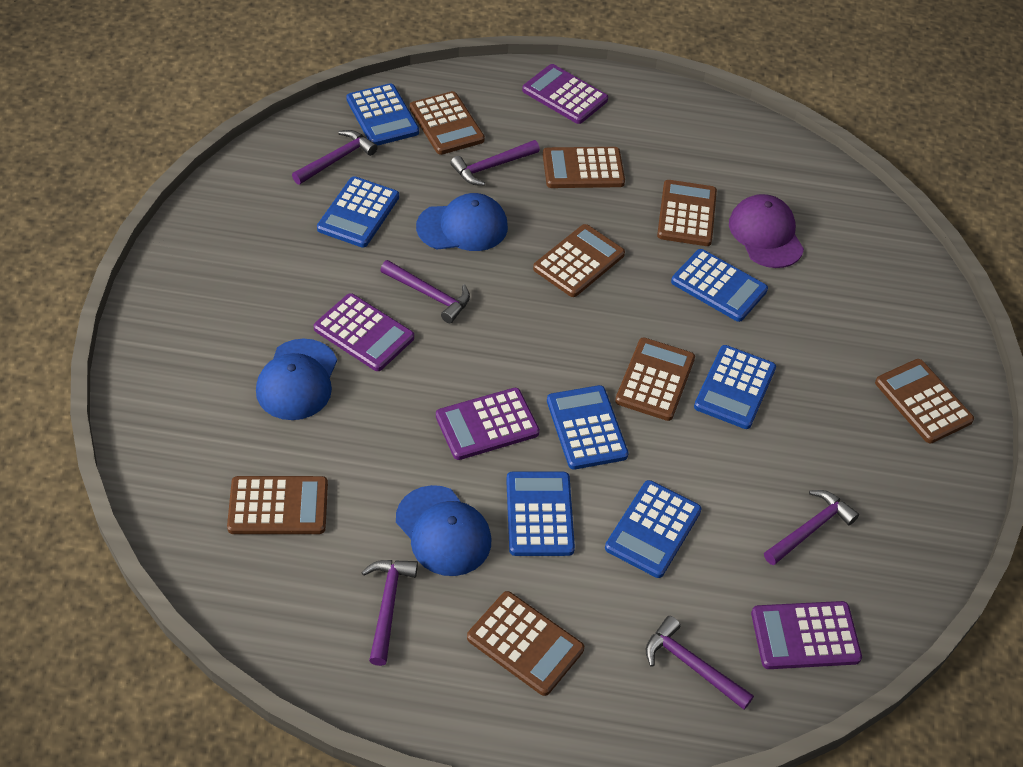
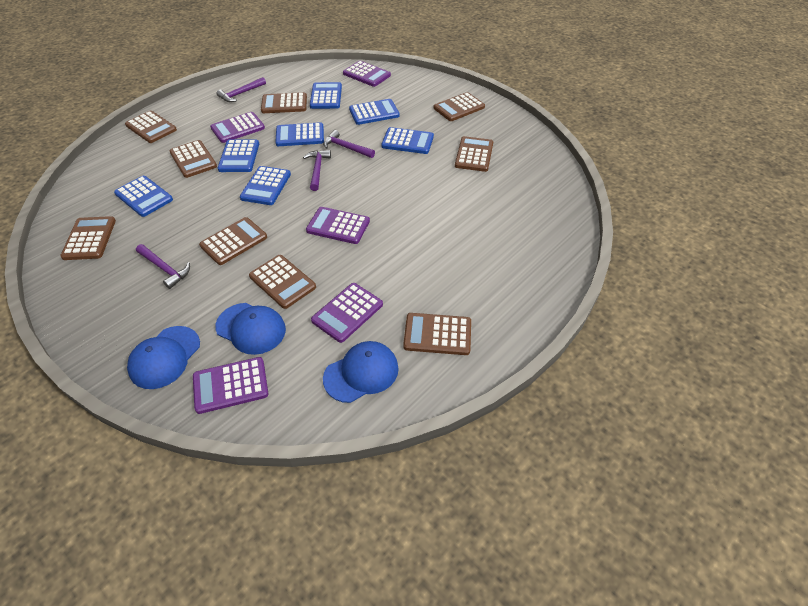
brown calculator: [227,476,328,534] [410,91,485,155] [467,591,584,696] [533,224,625,297] [543,147,625,188] [615,337,695,421] [657,180,717,246] [875,359,974,443] = 8 -> [60,216,116,260] [125,111,177,143] [170,140,217,178] [199,217,267,265] [249,255,316,309] [261,92,307,113] [403,313,471,355] [434,92,485,121] [455,136,493,172] = 9
purple calculator: [314,293,414,371] [436,388,540,460] [522,64,608,124] [751,601,862,669] = 4 -> [193,357,269,414] [210,112,265,143] [306,207,370,244] [311,283,383,343] [343,61,391,87] = 5
purple cap: [729,194,804,268] = 1 -> none = 0
purple hammer: [292,130,378,185] [361,560,418,666] [380,260,470,323] [450,140,540,186] [646,616,754,710] [764,490,859,565] = 6 -> [136,244,190,289] [217,77,266,102] [303,150,331,191] [323,130,375,158] = 4

